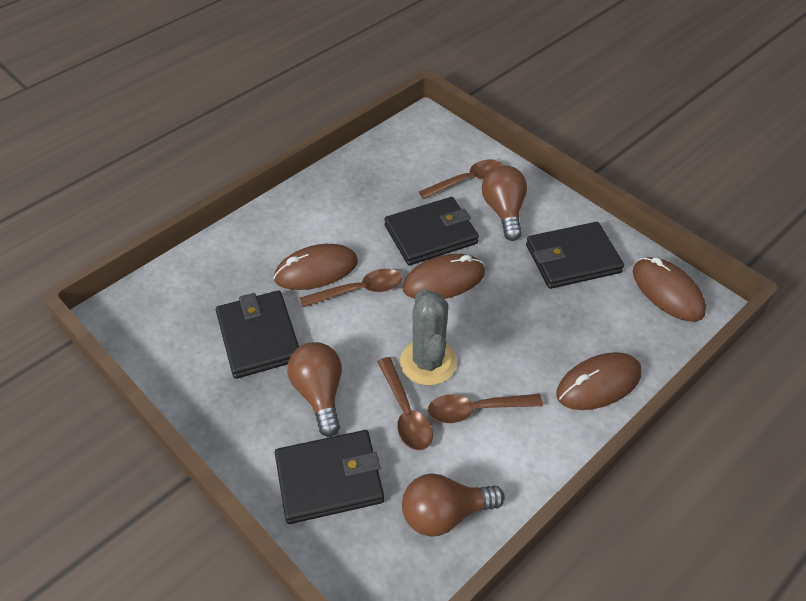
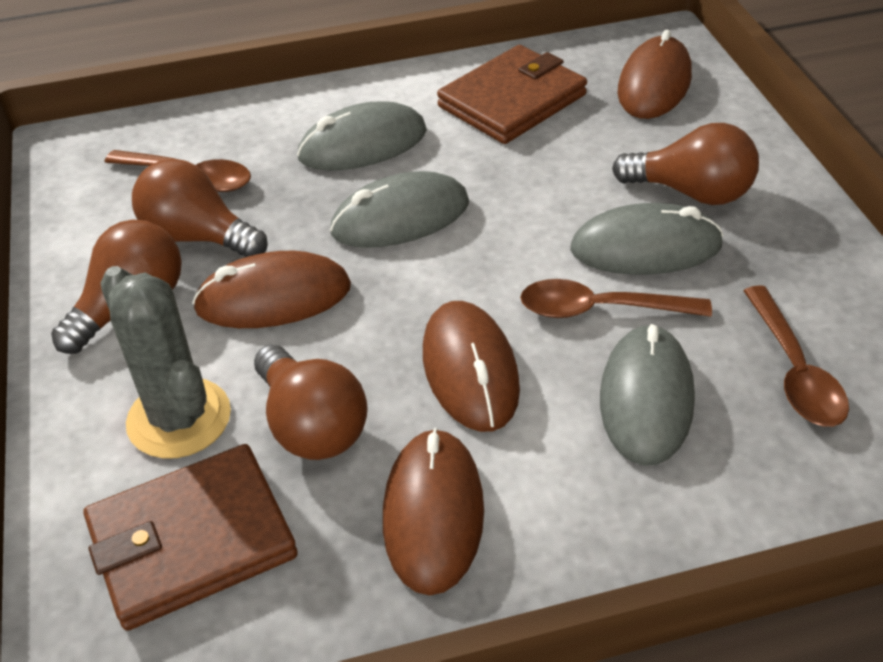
black wallet: [216,291,299,379] [275,430,384,524] [384,197,479,266] [526,222,624,289] = 4 -> none = 0
brown light bulb: [287,342,342,437] [402,473,505,537] [482,165,527,241] = 3 -> [51,220,182,354] [132,159,268,257] [254,345,368,460] [612,123,759,205] = 4
brown spoon: [300,269,402,307] [377,357,433,450] [419,159,503,199] [428,394,543,423] = 4 -> [105,150,251,192] [520,279,712,318] [744,285,849,427] = 3
brown wallet: none = 0 -> [84,444,298,631] [437,45,587,144] = 2
grey mouse: none = 0 -> [297,101,427,171] [330,171,469,248] [570,203,724,275] [600,324,695,466] = 4

